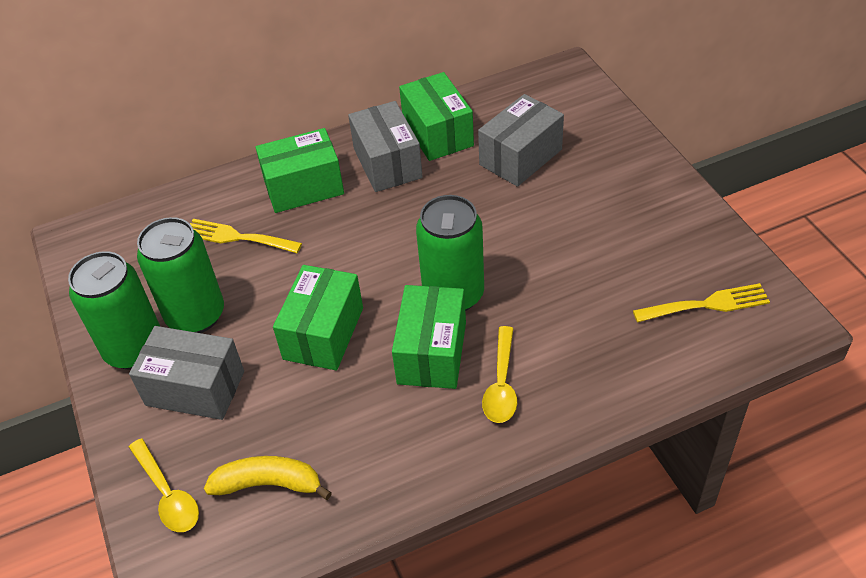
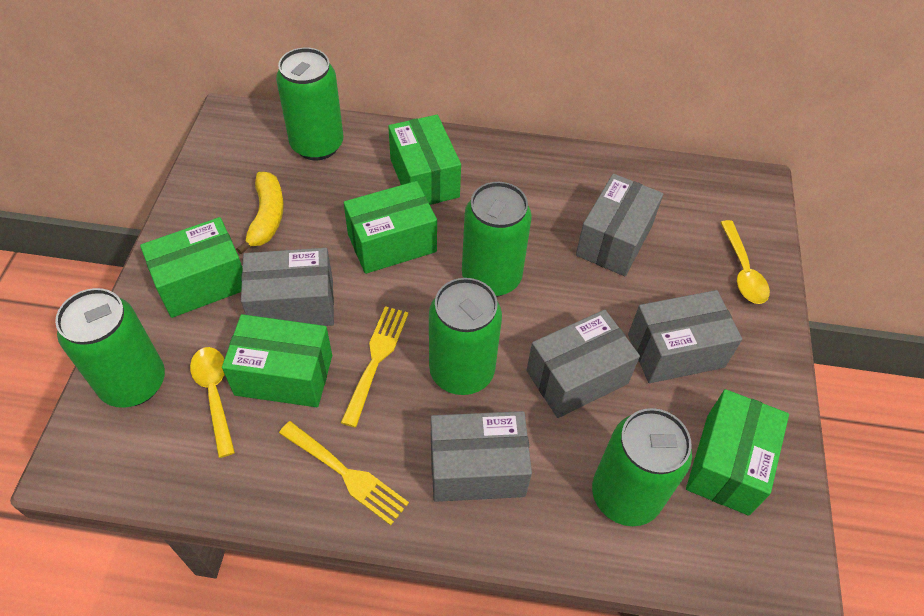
green box: [255,128,344,213] [273,265,363,370] [392,285,466,389] [399,72,474,161] = 4 -> [140,217,243,318] [222,314,332,407] [344,181,437,274] [388,115,461,205] [686,389,789,516] = 5
green can: [68,251,160,370] [137,217,224,333] [416,195,484,311] = 3 -> [55,288,165,408] [276,48,344,160] [429,278,502,395] [462,182,532,297] [592,408,692,526] = 5
grey box: [129,326,244,420] [348,101,423,192] [478,94,564,187] = 3 -> [241,248,334,326] [431,411,532,502] [526,310,640,418] [576,174,663,276] [628,290,742,383] = 5

